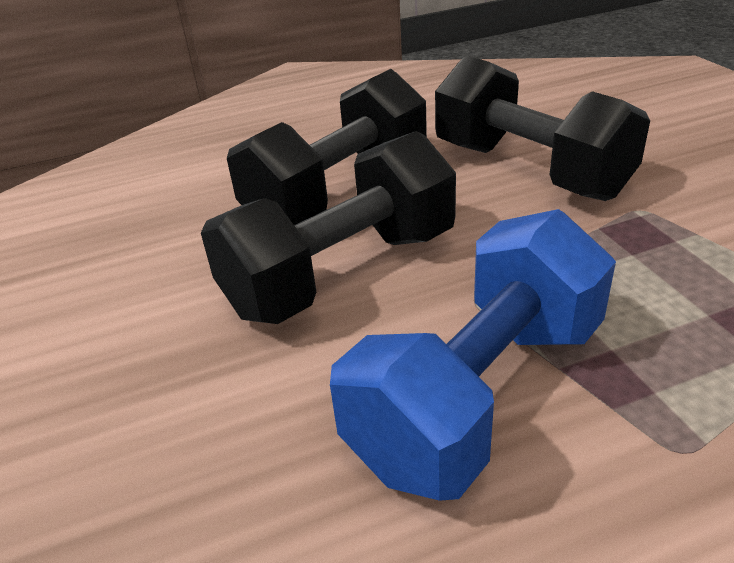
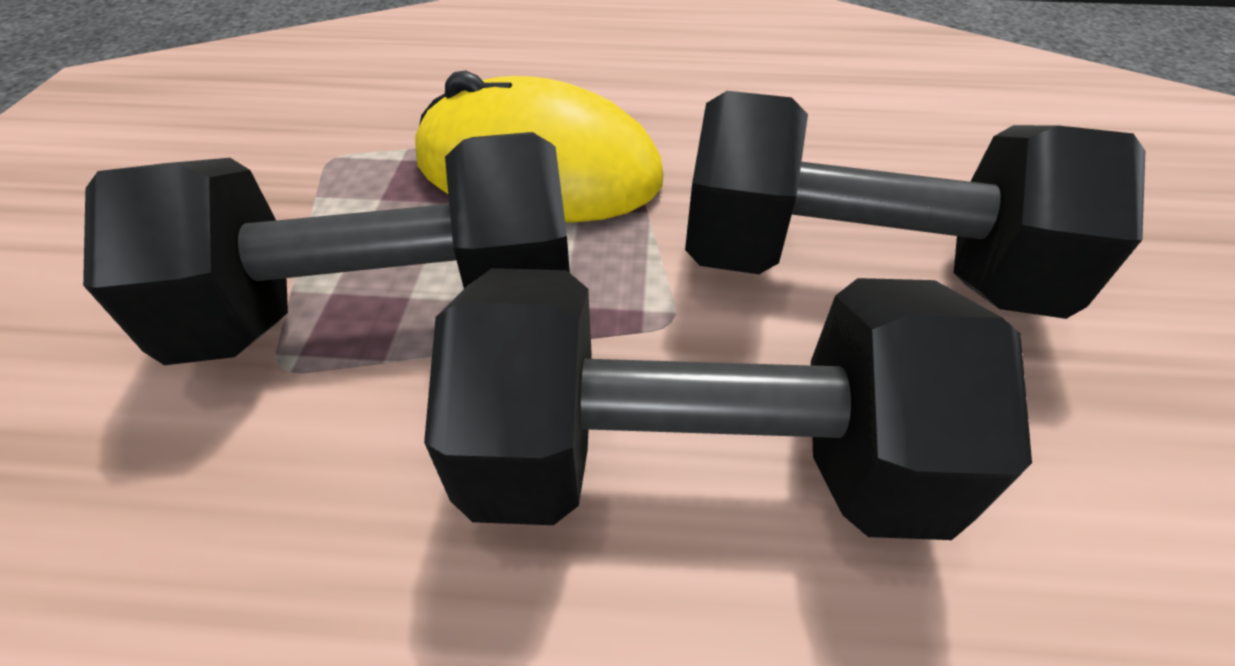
blue dumbbell: [330,209,616,501] = 1 -> none = 0
yellow mouse: none = 0 -> [415,71,664,223] = 1

